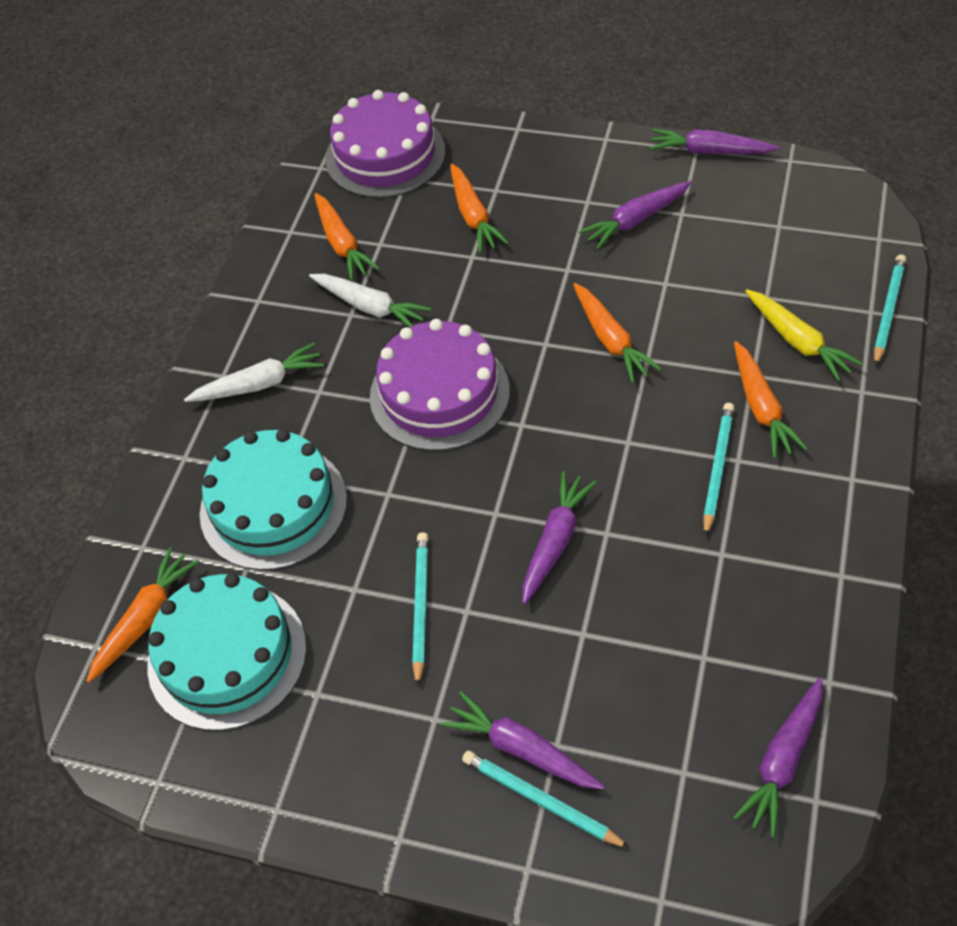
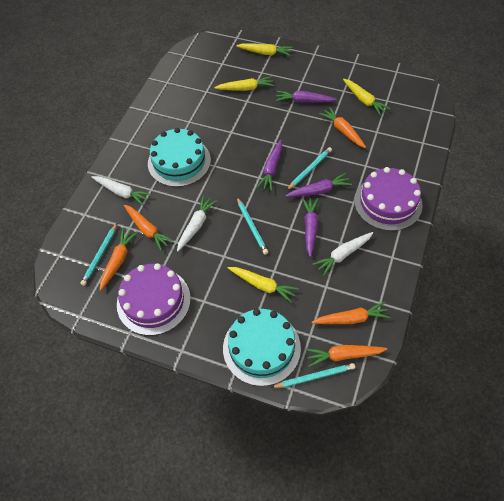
purple carrot: [441,692,604,789] [522,471,596,604] [579,181,692,249] [650,129,779,154] [733,678,823,838] = 5 -> [257,140,282,191] [276,91,337,103] [286,173,352,197] [302,198,318,257] = 4
white carrot: [184,343,324,402] [309,274,431,327] = 2 -> [92,176,151,205] [177,195,217,252] [312,232,373,276] = 3
yellow carrot: [745,289,862,382] = 1 -> [214,76,274,91] [228,267,299,303] [236,43,293,56] [343,79,391,116] = 4

